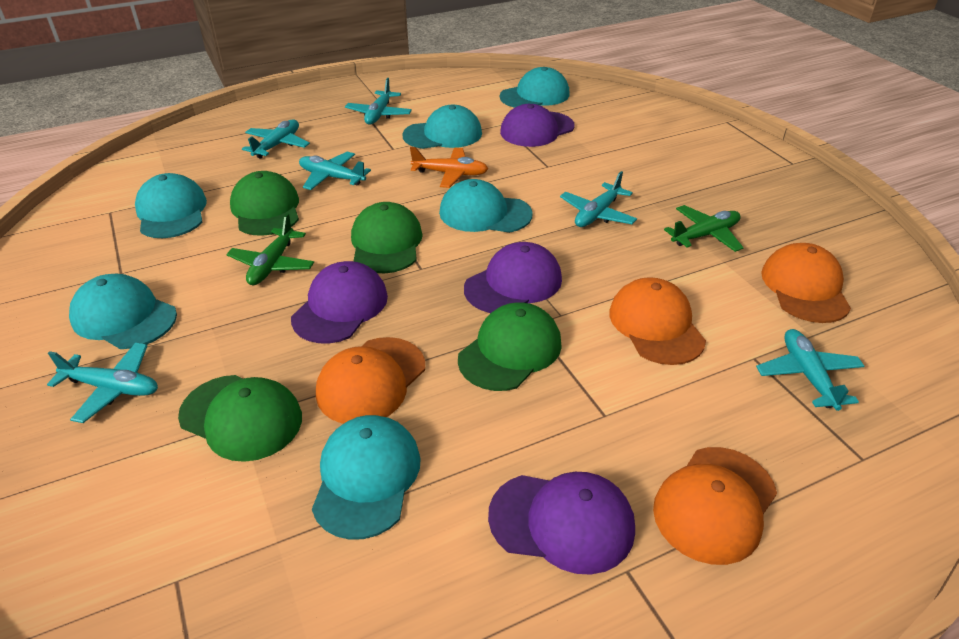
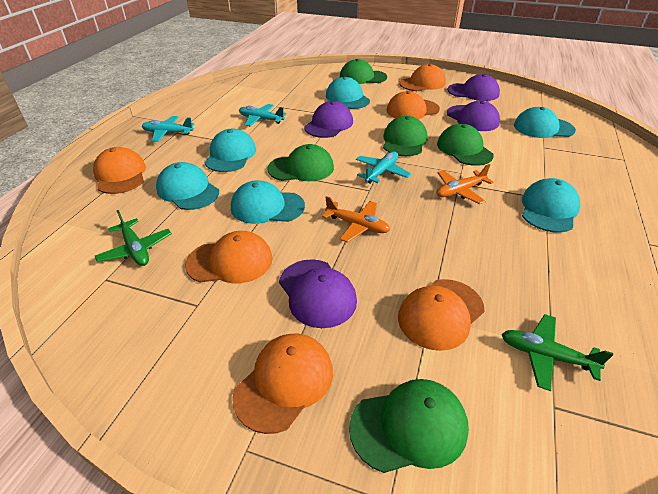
green cap: [178,375,302,462] [230,171,299,236] [351,202,423,273] [458,302,562,391] = 4 -> [267,144,334,181] [340,59,387,84] [349,379,469,473] [383,116,427,156] [437,124,494,166] = 5
orange cap: [316,337,425,424] [609,277,706,365] [653,447,777,565] [761,243,851,323] = 4 -> [93,147,146,194] [185,231,273,283] [232,334,333,434] [387,91,440,119] [398,279,485,351] [399,64,446,91] = 6
orange plane: [410,147,488,188] = 1 -> [322,196,390,243] [437,164,494,204] = 2
turquoise plane: [47,343,158,423] [242,120,310,159] [299,152,371,190] [345,78,412,125] [560,171,637,227] [756,329,864,411] = 6 -> [142,116,194,142] [239,104,287,127] [356,152,411,184] = 3

